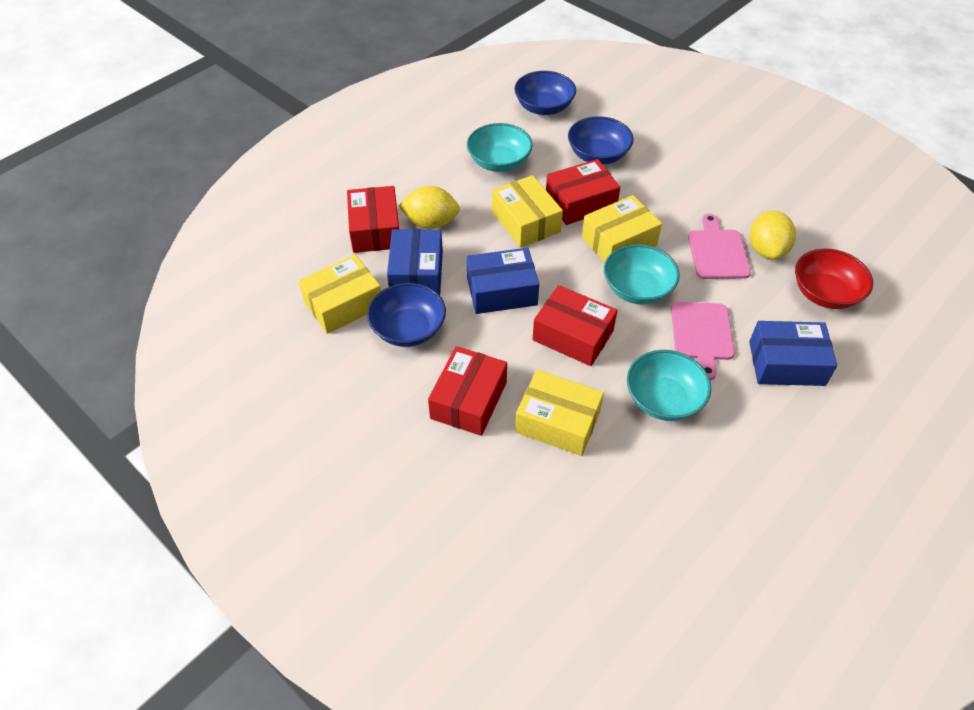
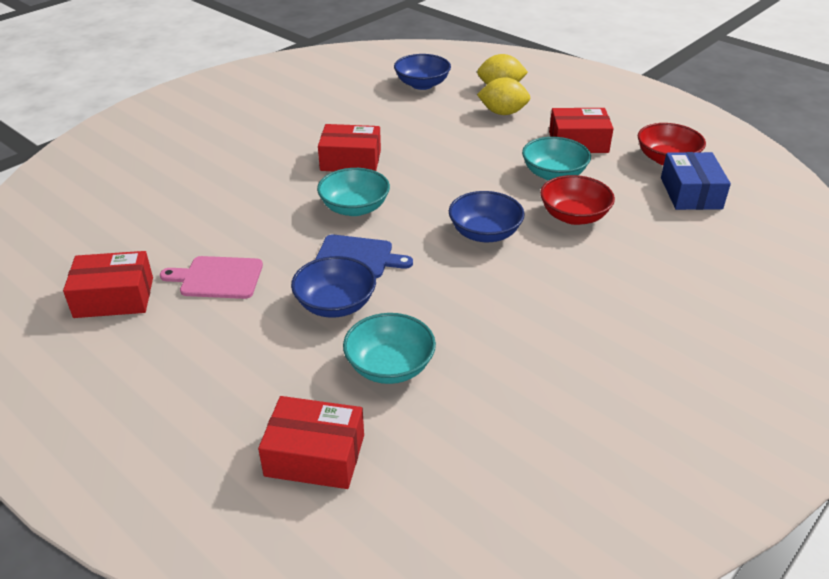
blue box: [387,229,443,295] [466,248,539,314] [749,321,837,386] = 3 -> [661,152,731,210] = 1
blue cutting board: none = 0 -> [315,235,413,278] = 1
pink cutting board: [671,302,735,380] [688,214,751,279] = 2 -> [160,256,263,299] = 1
red bowl: [795,249,873,309] = 1 -> [540,175,615,225] [638,123,706,165] = 2
yellow box: [299,255,381,334] [492,175,563,248] [515,370,604,456] [582,195,662,262] = 4 -> none = 0

